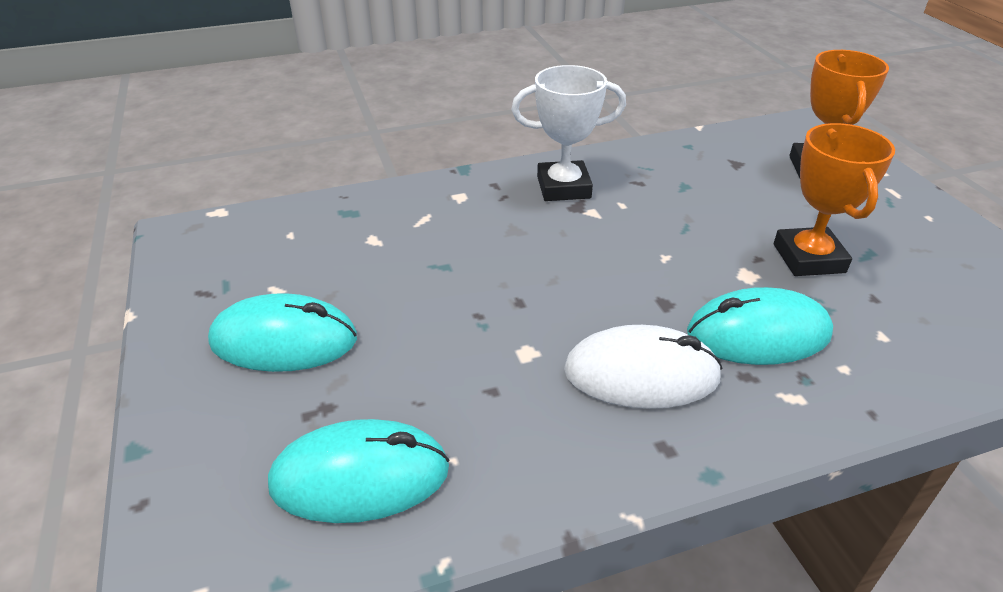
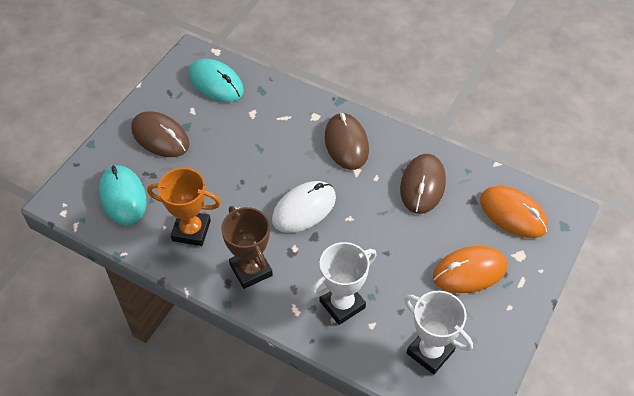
brown mouse: none = 0 -> [131,111,190,157] [325,113,369,170] [400,154,446,214] = 3
brown trophy: none = 0 -> [221,206,273,289] = 1
orange mouse: none = 0 -> [433,246,507,293] [480,186,548,238] = 2
orange trophy: [774,123,895,276] [789,50,889,178] = 2 -> [147,168,221,246] = 1
turquoise mouse: [208,293,357,372] [268,419,449,523] [687,287,833,365] = 3 -> [99,165,147,225] [189,59,244,102] = 2
white trophy: [511,65,626,201] = 1 -> [311,242,377,325] [404,291,473,375] = 2

